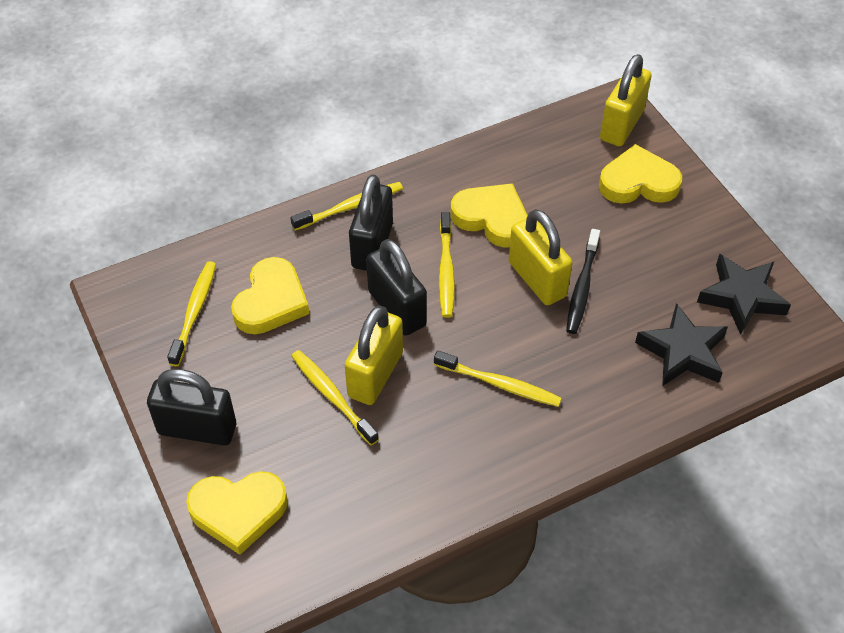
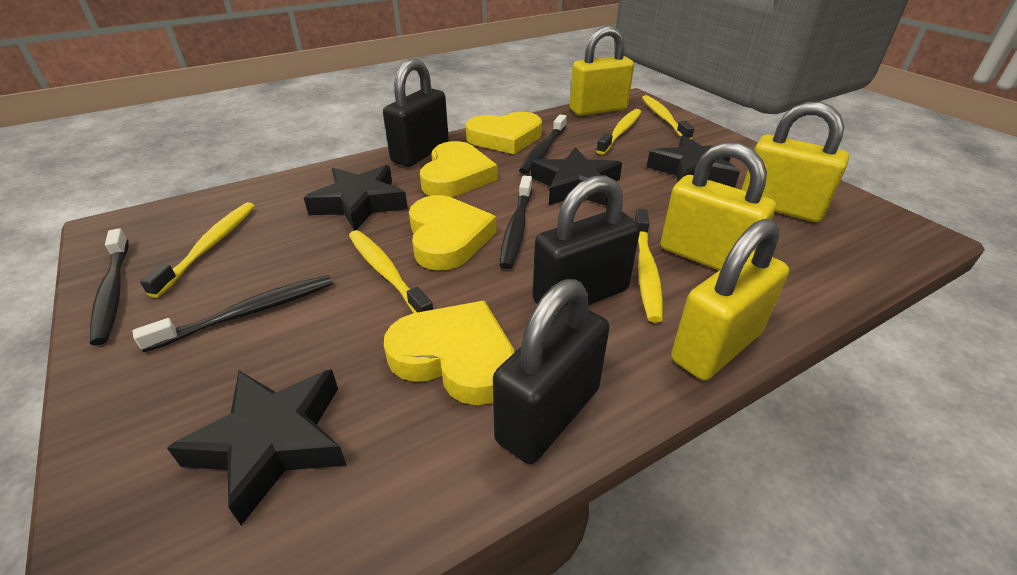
black star: [635,303,728,386] [697,254,791,335] = 2 -> [167,369,347,525] [304,165,408,231] [531,147,622,206] [647,135,740,188] = 4
black toothbrush: [566,229,600,334] = 1 -> [90,228,129,345] [133,275,333,352] [499,176,532,269] [519,114,567,174] = 4
yellow padlock: [345,305,403,405] [508,209,573,305] [600,54,652,146] = 3 -> [570,26,634,116] [660,142,776,270] [671,219,789,380] [741,102,849,222] = 4

